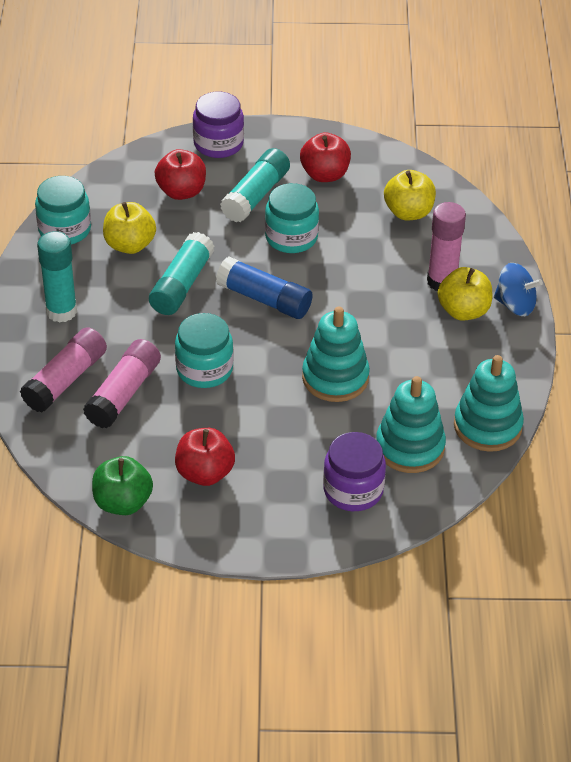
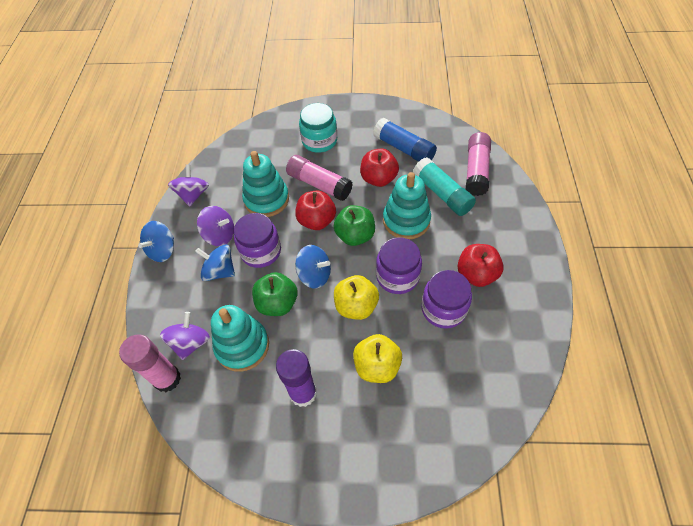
blue spinning top: [494,263,543,316] = 1 -> [138,221,174,262] [195,244,235,281] [295,245,331,289] = 3
green apple: [92,456,153,515] = 1 -> [252,272,298,316] [333,205,375,246] = 2
purple glue stick: none = 0 -> [276,349,317,407] = 1
purple jar: [193,92,244,158] [323,432,386,511] = 2 -> [234,213,281,268] [376,237,422,294] [421,270,472,329] = 3
purple spinning top: none = 0 -> [160,312,210,360] [168,165,209,207] [197,206,234,246] = 3
turquoise glue stick: [37,231,77,323] [149,232,214,315] [220,148,290,222] = 3 -> [413,157,476,216] = 1
turquoise jar: [35,176,91,245] [175,313,234,388] [265,183,319,253] = 3 -> [299,103,337,153] = 1
yellow apple: [103,202,156,254] [384,170,436,220] [438,267,492,321] = 3 -> [334,275,379,320] [353,334,402,383] = 2

